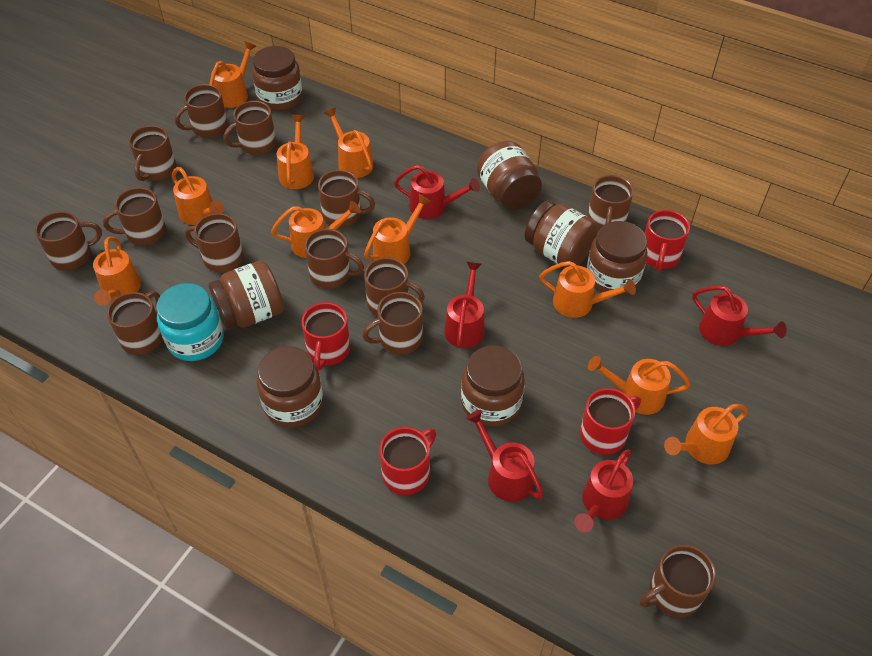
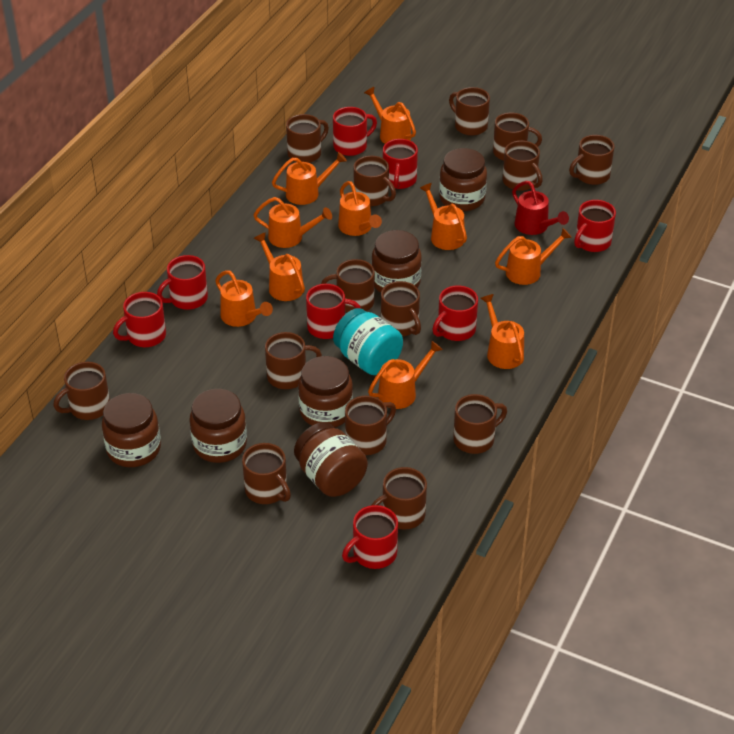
brown jar: [209,261,284,330] [252,46,303,111] [256,346,323,428] [461,345,525,427] [477,141,542,210] [524,200,598,268] [587,221,647,296] = 7 -> [102,393,161,467] [190,389,247,463] [294,422,368,497] [298,356,353,427] [371,230,422,293] [439,148,487,211] = 6
brown mug: [35,211,102,270] [103,187,166,245] [107,291,163,355] [129,125,177,181] [175,84,228,138] [185,213,244,272] [223,101,276,155] [304,229,364,289] [318,170,375,227] [362,292,423,354] [364,257,425,317] [587,175,634,230] [640,545,716,618] = 13 -> [53,362,110,420] [242,443,291,504] [265,332,322,389] [286,114,329,163] [321,259,375,312] [345,396,396,455] [353,156,396,206] [372,467,427,530] [381,281,421,336] [449,87,490,136] [453,394,507,454] [493,112,542,161] [503,140,543,191] [569,135,615,185] = 14
red mug: [301,302,350,371] [379,427,436,495] [580,388,641,455] [644,210,690,271] = 4 -> [113,292,166,347] [157,255,208,310] [306,284,361,339] [333,107,377,156] [342,505,398,569] [383,139,418,189] [432,285,478,341] [574,200,616,252] = 8
red watering can: [394,165,480,219] [444,262,485,348] [466,410,544,502] [574,449,633,532] [692,285,787,346] = 5 -> [512,181,569,235] = 1

